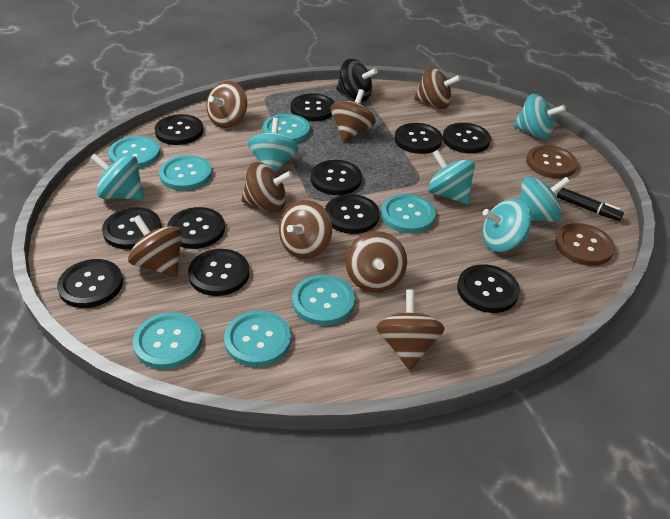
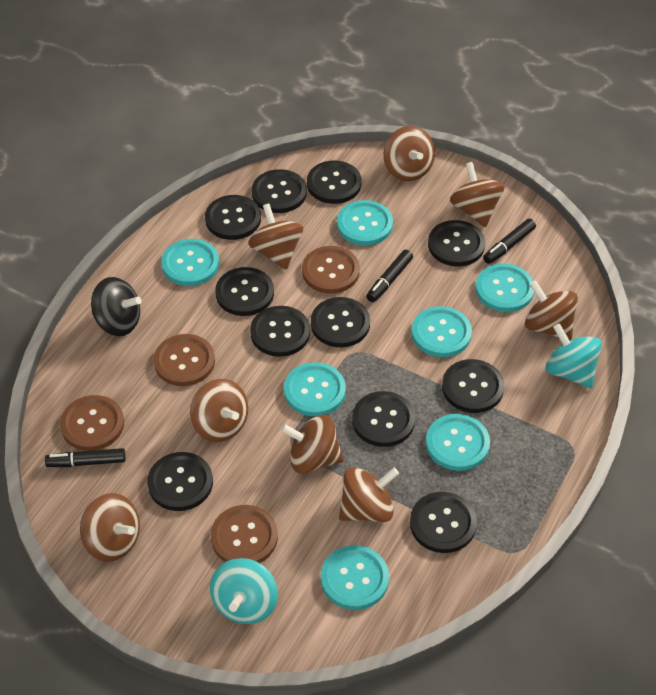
black marker: [557,188,624,221] = 1 -> [45,448,126,467] [366,250,413,302] [483,219,536,264] = 3
brown button: [526,145,578,178] [555,223,615,266] = 2 -> [60,395,124,451] [154,334,215,386] [211,505,278,563] [302,246,360,294] = 4
turquoise spinning top: [90,153,144,200] [248,118,299,172] [428,150,475,205] [482,199,532,252] [513,94,566,139] [519,177,570,222] = 6 -> [210,558,278,624] [546,323,602,388] = 2

